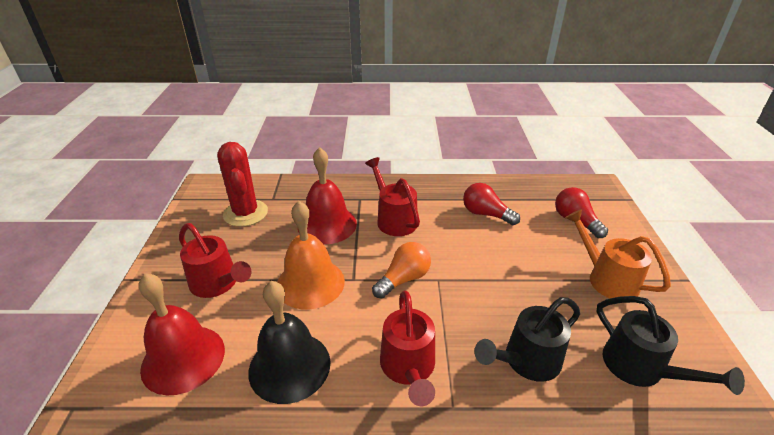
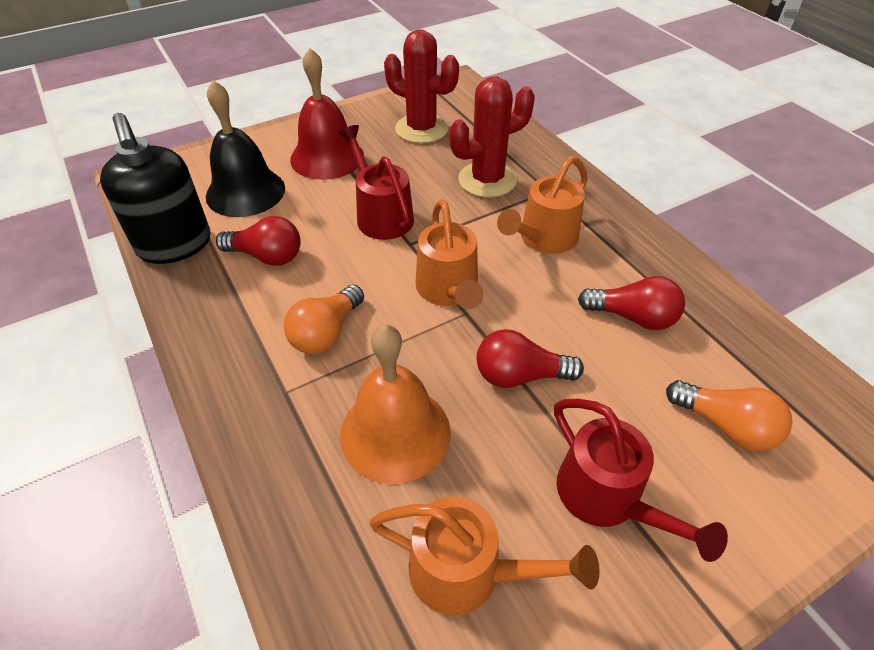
black soap dispenser: none = 0 -> [100,113,210,264] = 1
black watering can: [475,297,580,382] [597,296,745,395] = 2 -> none = 0
orange light bulb: [372,242,431,299] = 1 -> [284,284,364,354] [666,380,793,452] = 2
orange watering can: [565,209,671,298] = 1 -> [369,496,600,615] [416,199,484,309] [497,156,588,254] = 3
red bell: [138,273,225,395] [298,147,357,244] = 2 -> [290,48,364,180] = 1
red cactus: [217,142,268,227] = 1 -> [384,29,459,143] [449,76,535,198] = 2
red light bulb: [463,183,520,225] [555,187,608,238] = 2 -> [216,216,301,266] [477,329,584,388] [578,276,685,330] = 3
red watering can: [179,223,252,298] [365,157,420,236] [380,291,435,406] = 3 -> [338,125,414,240] [554,399,728,562] = 2

